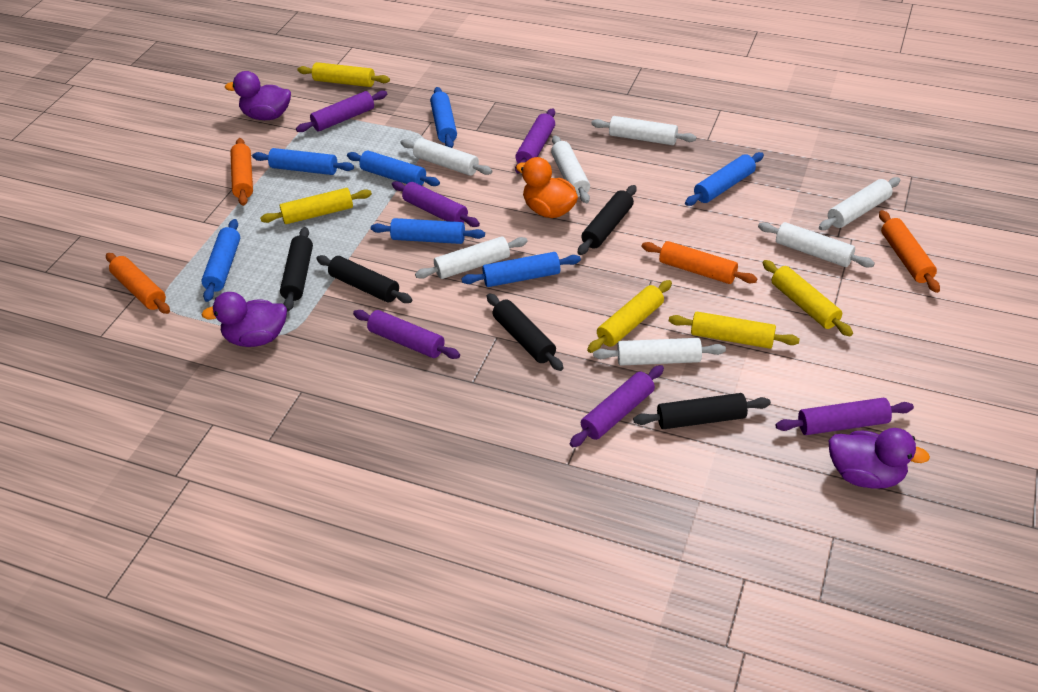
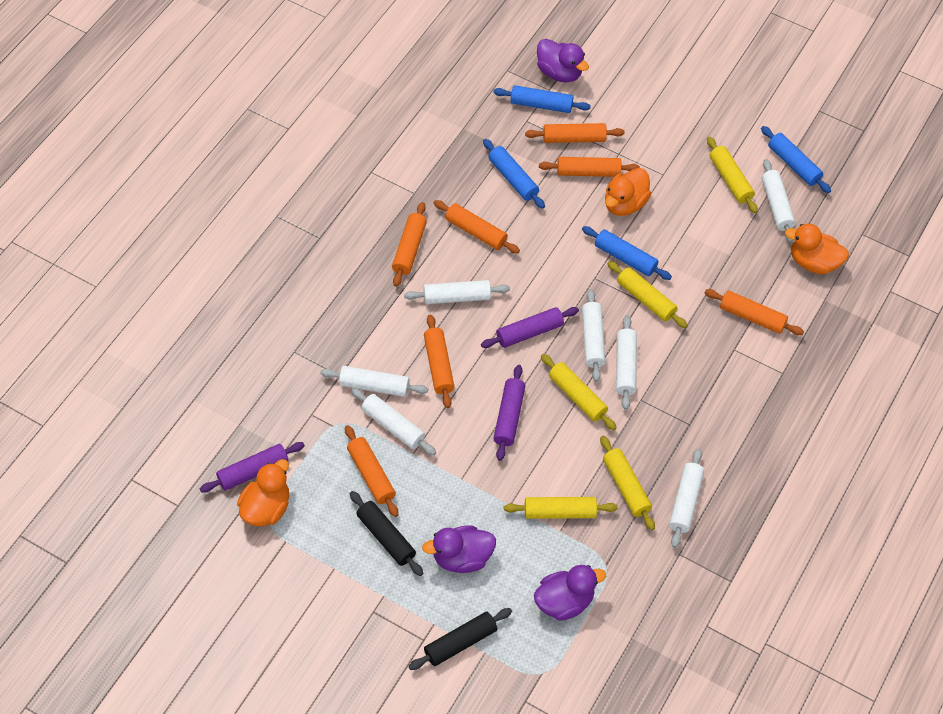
black rolling pin: [280,227,313,311] [316,255,412,303] [487,293,564,371] [578,185,637,255] [633,393,771,429] = 5 -> [350,491,423,576] [408,608,512,670] = 2
blue rolling pin: [201,219,240,302] [252,148,354,175] [347,151,440,186] [371,218,485,244] [430,87,457,148] [461,252,581,287] [685,152,764,206] = 7 -> [483,139,545,209] [493,85,591,113] [582,226,672,280] [761,126,831,193] = 4
orange duck: [516,157,578,218] = 1 -> [237,459,289,526] [605,168,651,216] [785,223,849,274] = 3
orange rolling pin: [106,253,170,314] [230,138,253,206] [641,241,758,284] [879,210,940,293] = 4 -> [345,425,398,517] [392,202,427,287] [424,315,455,408] [434,200,520,254] [525,123,625,143] [539,157,640,177] [704,289,804,335] = 7
purple rolling pin: [296,91,387,132] [353,310,460,359] [392,181,480,227] [515,108,555,173] [570,365,664,447] [776,397,914,435] = 6 -> [200,442,305,493] [481,307,579,348] [493,365,525,461] = 3

